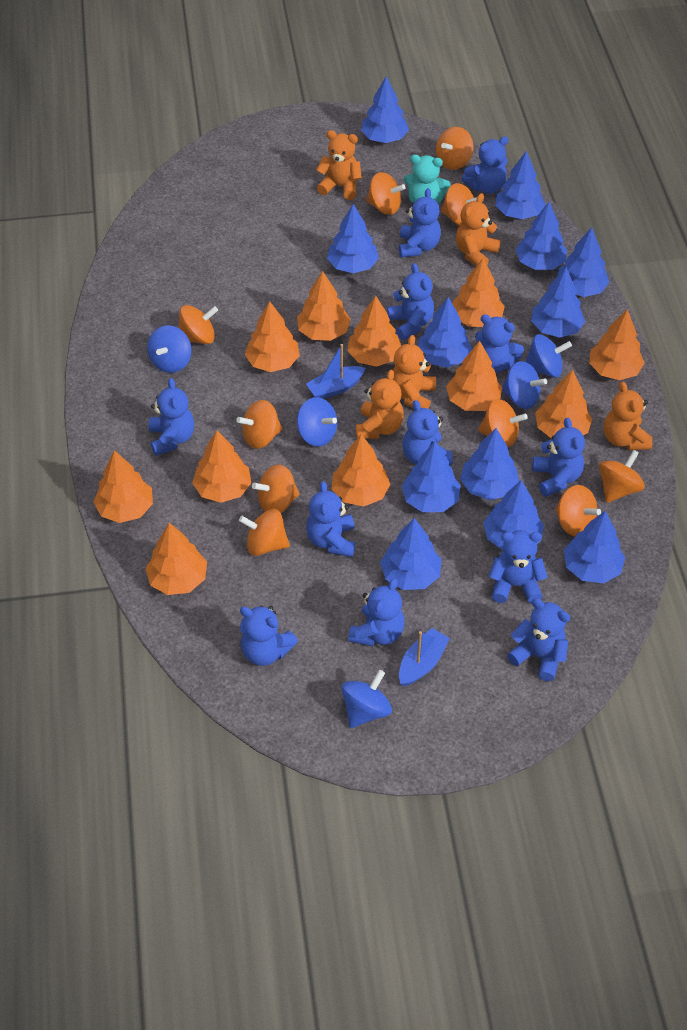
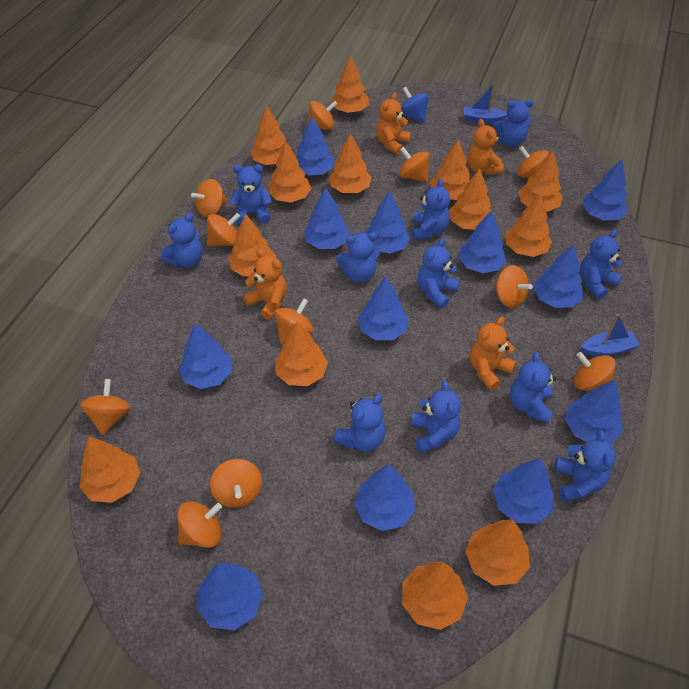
blue spinning top: [147,325,191,373] [297,397,337,447] [341,670,392,728] [502,361,547,409] [525,334,572,378] = 5 -> [401,87,429,122] = 1
blue teddy bear: [148,378,194,456] [240,605,298,666] [306,481,355,557] [348,579,405,646] [387,263,434,340] [399,188,441,258] [403,400,453,466] [462,136,509,194] [475,314,524,373] [489,530,548,603] [507,598,570,681] [532,418,585,497] = 12 -> [161,213,203,268] [230,165,272,224] [333,394,385,452] [336,232,380,282] [411,381,461,453] [412,179,450,240] [418,238,460,308] [493,100,534,147] [510,352,556,424] [554,430,616,502] [580,230,622,299] = 11
orange spinning top: [179,305,218,344] [236,400,282,449] [239,509,290,556] [252,465,299,513] [366,172,406,215] [436,127,474,170] [441,183,477,226] [478,399,528,447] [555,485,601,537] [599,450,645,503] = 10 -> [80,379,130,435] [177,501,222,548] [191,179,227,217] [207,213,240,246] [210,459,262,508] [274,298,313,344] [307,101,338,130] [399,147,430,182] [494,265,533,308] [517,146,549,178] [573,352,616,391] = 11
orange teddy bear: [316,130,362,200] [356,370,404,439] [393,335,436,409] [456,193,501,266] [604,382,652,450] = 5 -> [243,249,287,320] [376,93,411,155] [468,119,504,175] [470,316,516,390] = 4
orange tree: [94,450,153,523] [145,523,207,595] [192,431,251,503] [245,301,300,372] [297,271,351,341] [332,434,390,507] [347,296,401,367] [446,341,502,411] [452,258,505,327] [535,370,592,439] [589,309,645,380] = 11 -> [79,437,140,503] [228,214,276,276] [250,106,291,165] [268,142,311,202] [275,321,328,386] [329,133,372,193] [331,55,369,113] [402,562,468,630] [430,140,470,200] [449,169,494,230] [466,520,530,586] [506,194,552,257] [518,151,563,212] = 13
turquoise teddy bear: [404,155,450,205] = 1 -> none = 0

